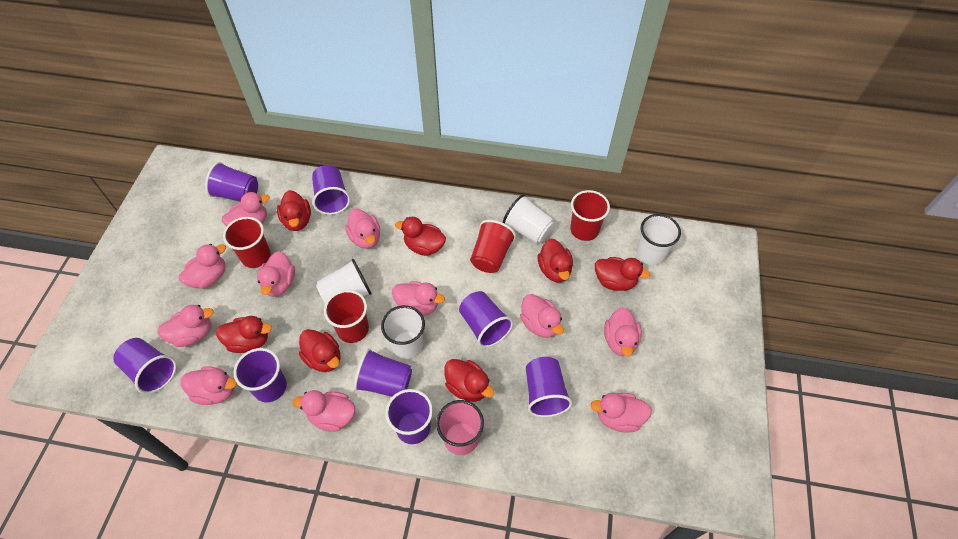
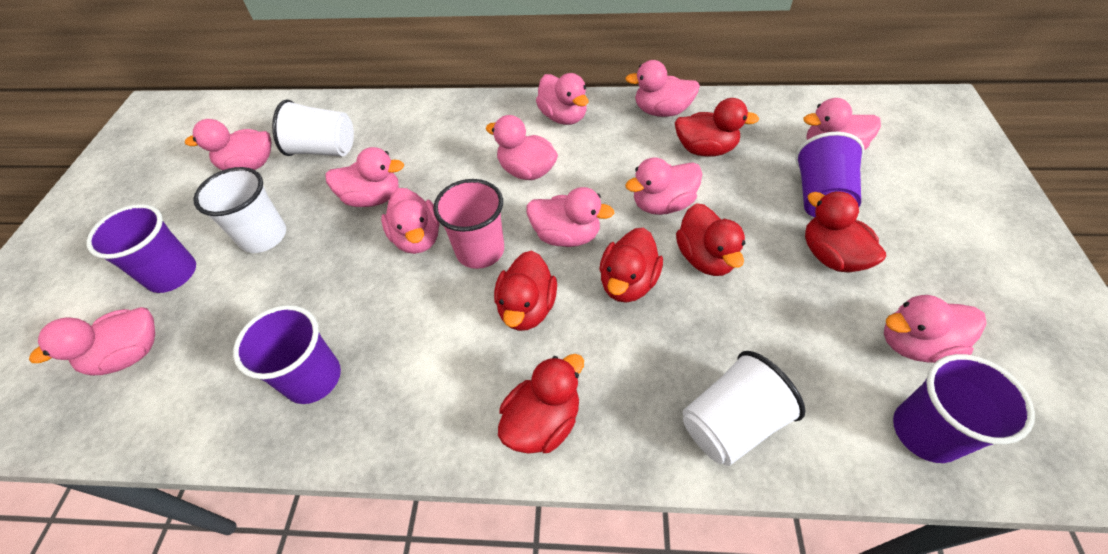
purple cup: [113,338,177,394] [205,162,258,202] [234,348,287,402] [312,165,350,215] [354,348,412,397] [385,389,433,444] [459,291,513,348] [526,357,572,417] = 8 -> [86,204,196,293] [233,305,341,404] [795,132,865,218] [893,354,1035,463] = 4
red cup: [223,217,271,268] [324,290,369,343] [470,220,516,273] [570,190,610,241] = 4 -> none = 0
red duck: [216,316,272,353] [277,190,311,231] [299,329,340,372] [395,217,446,256] [444,359,494,402] [538,239,573,282] [595,257,650,291] = 7 -> [494,251,557,331] [498,354,584,454] [599,228,663,303] [675,98,759,157] [676,203,745,276] [805,191,886,273] = 6
white cup: [316,259,372,303] [381,305,425,359] [503,194,554,244] [637,214,681,265] = 4 -> [193,167,286,253] [272,100,354,156] [683,351,805,466] = 3

